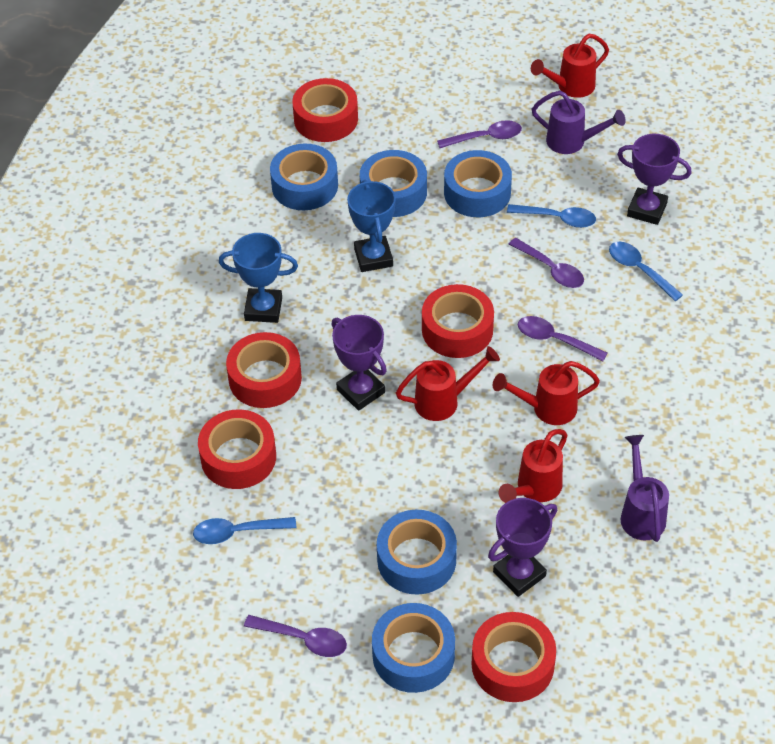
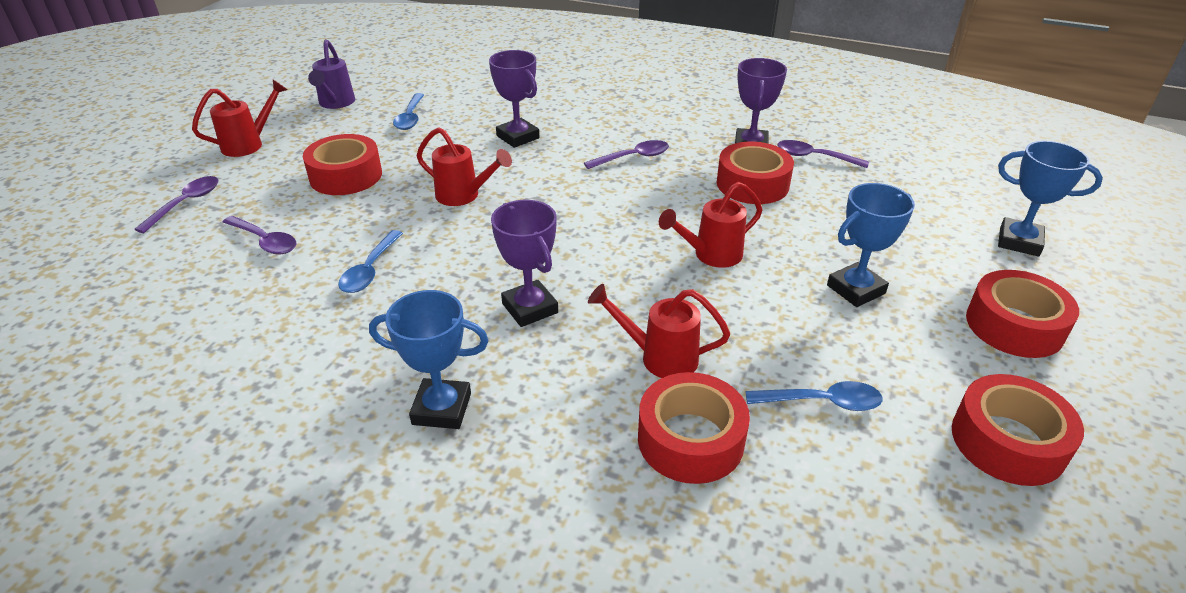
blue tape: [270,144,338,210] [360,150,427,217] [372,603,455,693] [377,510,457,595] [444,150,512,217] = 5 -> none = 0
blue trophy: [219,233,298,323] [347,180,396,272] = 2 -> [369,290,489,429] [827,183,915,307] [998,141,1103,256] = 3
purple watering can: [532,91,626,154] [621,435,669,542] = 2 -> [308,39,355,109] = 1

